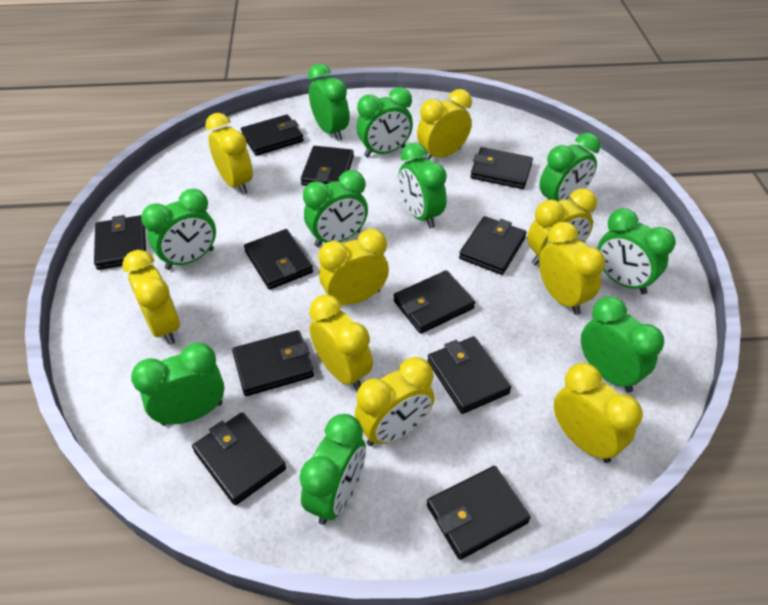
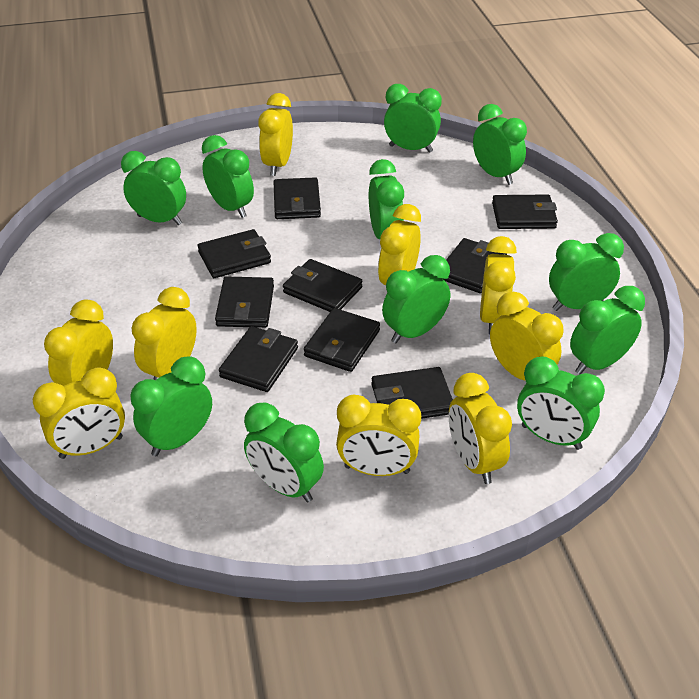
black wallet: [94,215,146,270] [192,412,286,505] [232,330,314,396] [241,114,304,156] [244,229,313,290] [301,146,354,186] [393,270,475,334] [427,466,531,560] [428,337,511,414] [459,216,527,275] [470,147,533,189] = 11 -> [197,229,271,278] [215,276,274,328] [219,326,298,392] [274,177,321,219] [283,259,362,312] [304,308,380,372] [371,367,453,419] [442,238,507,293] [492,195,558,229] = 9
green clock: [131,342,224,426] [141,189,216,270] [300,414,366,525] [303,170,368,247] [308,64,349,141] [357,87,413,157] [399,143,447,229] [539,133,600,201] [581,296,664,393] [597,208,676,294] = 10 -> [121,151,186,225] [131,356,212,456] [202,135,254,218] [244,403,324,502] [369,159,404,239] [382,255,450,343] [384,84,442,153] [473,104,527,185] [517,357,605,450] [549,233,624,311] [570,286,645,374] = 11

